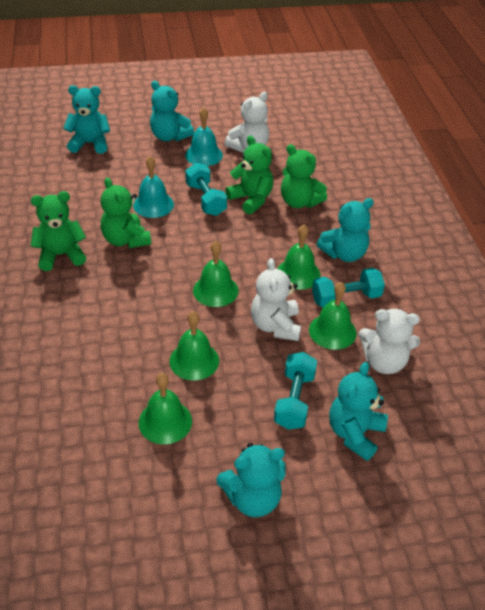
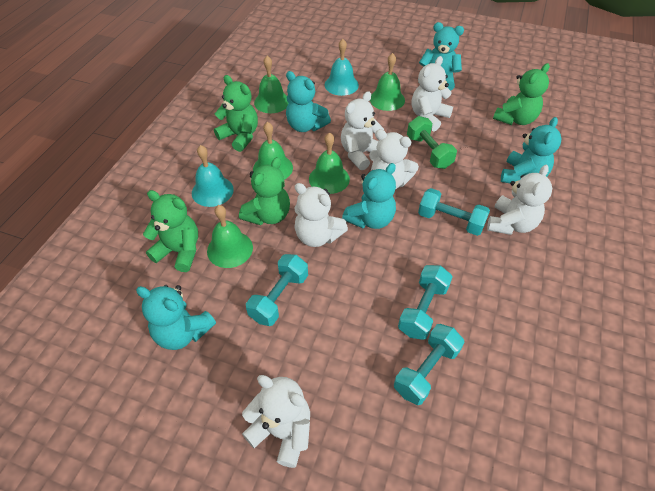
green dumbbell: none = 0 -> [407,116,457,169] = 1
turquoise dumbbell: [185,163,227,216] [274,352,317,430] [312,268,385,308] = 3 -> [246,254,308,326] [394,324,465,405] [398,265,453,340] [418,188,490,236] = 4
white teddy bear: [225,92,269,153] [251,258,301,341] [358,309,420,374] = 3 -> [242,375,310,468] [294,183,348,247] [341,91,384,170] [369,129,419,189] [412,56,453,131] [487,165,552,235] = 6

